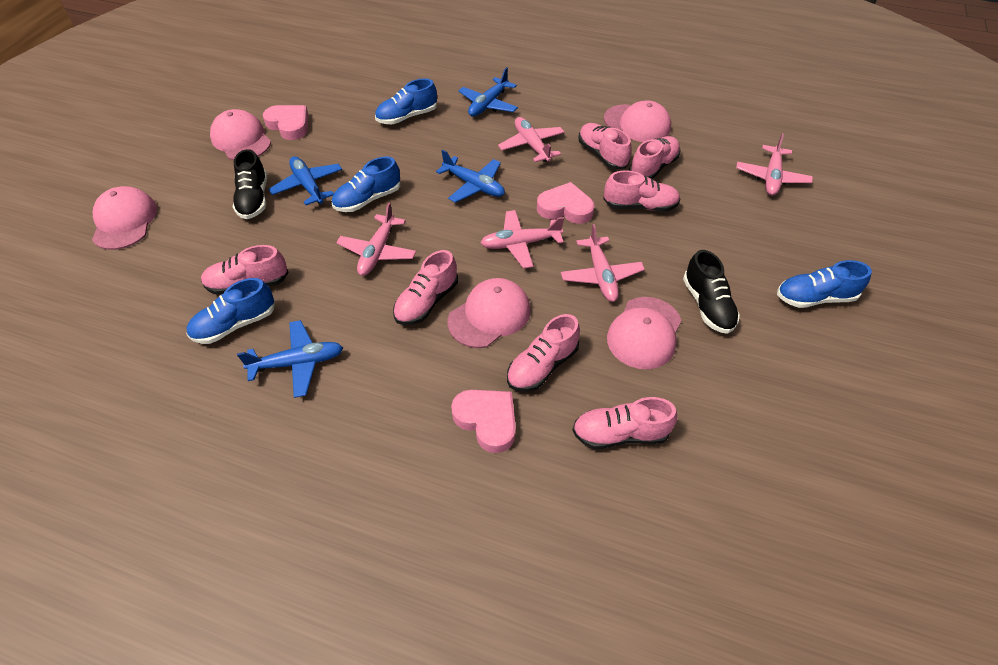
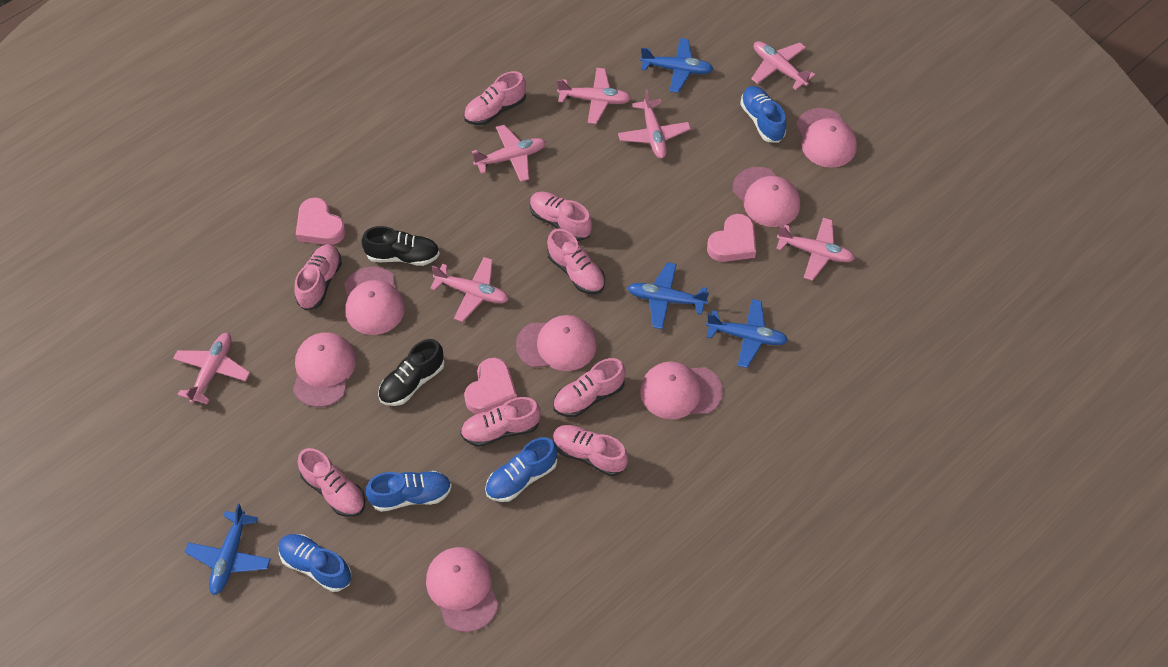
pink cap: [92,186,157,250] [210,109,271,160] [448,278,531,348] [604,100,671,142] [607,297,682,369] = 5 -> [293,332,356,407] [344,266,405,335] [426,547,499,632] [516,315,597,371] [640,361,723,419] [733,167,800,227] [796,108,857,168] = 7
pink plane: [336,203,416,276] [481,210,564,269] [498,117,565,162] [561,224,645,302] [736,133,813,196] = 5 -> [173,333,250,404] [430,257,509,322] [472,125,546,182] [557,68,631,124] [618,89,691,159] [751,41,815,90] [776,218,855,281] = 7
pink shoe: [201,245,288,295] [393,250,458,325] [507,314,580,392] [572,397,677,449] [578,123,632,169] [603,170,680,212] [629,136,680,179] = 7 -> [294,244,342,310] [298,448,366,517] [460,397,541,447] [464,71,526,125] [530,192,592,241] [547,229,605,294] [553,358,626,417] [553,425,628,476] = 8

